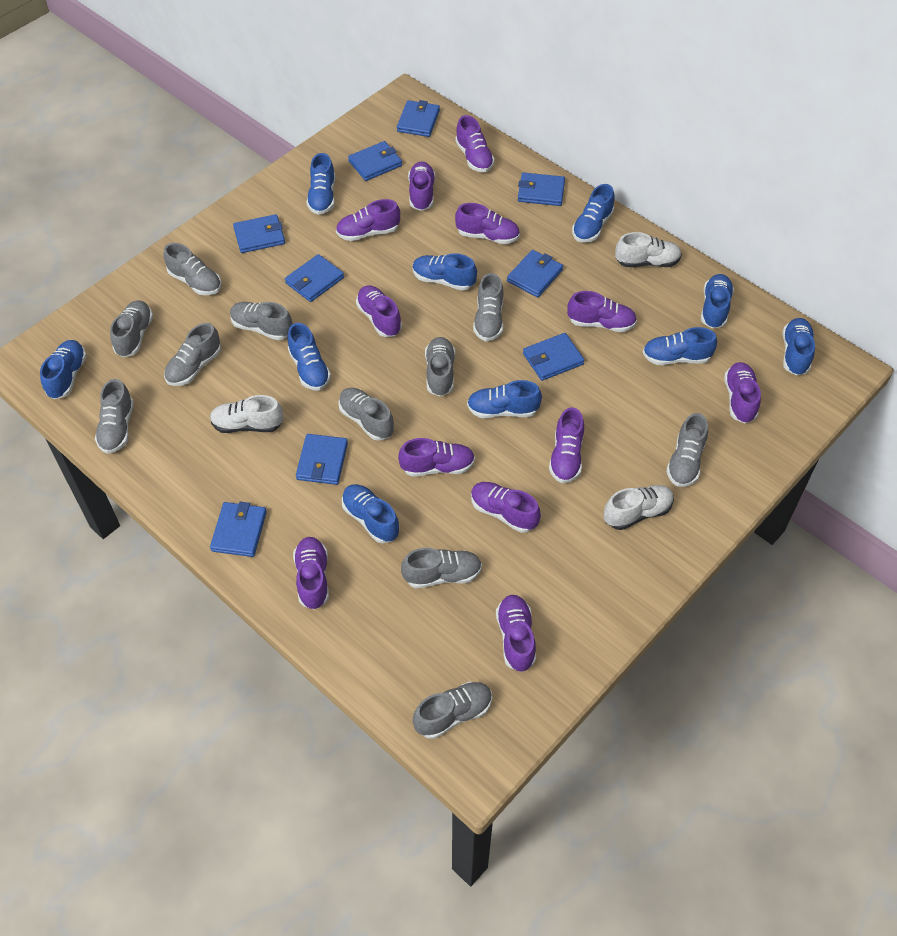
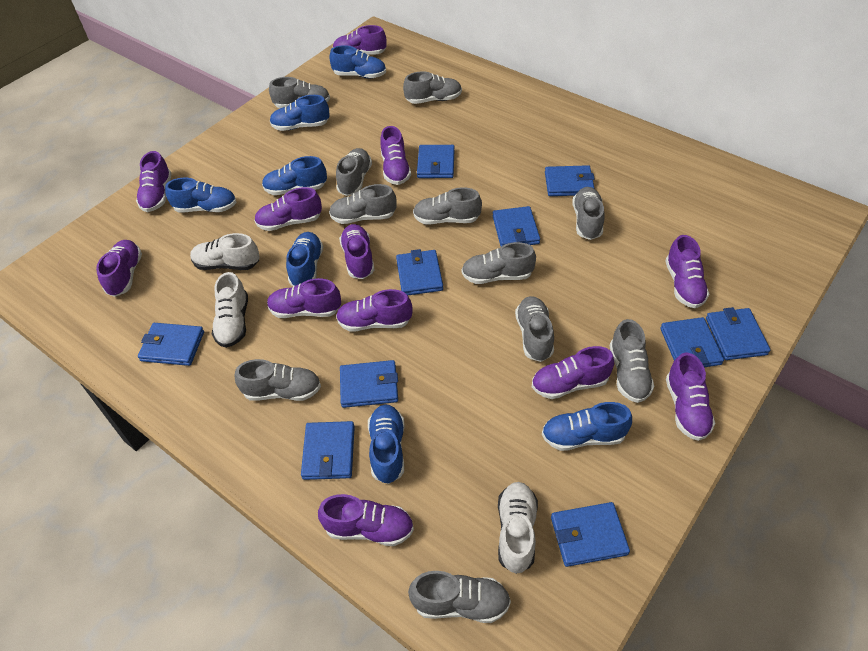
blue shoe: [40,340,87,399] [288,323,331,390] [307,153,335,215] [342,484,399,543] [413,253,477,291] [467,380,542,418] [572,184,615,243] [642,327,717,365] [701,274,734,329] [782,318,815,376] = 10 -> [165,178,237,212] [262,156,327,195] [270,95,330,131] [286,232,323,286] [330,45,386,78] [368,405,405,484] [542,402,632,451] = 7
blue wallet: [210,502,267,557] [233,214,285,253] [285,254,344,302] [296,434,348,485] [348,141,402,181] [397,100,440,137] [507,250,563,297] [518,172,565,206] [523,333,584,381] = 9 -> [138,323,204,366] [301,421,355,480] [340,360,398,408] [396,249,443,295] [417,145,454,178] [493,206,540,246] [545,165,595,196] [551,502,630,567] [660,317,724,367] [706,307,770,360] = 10

